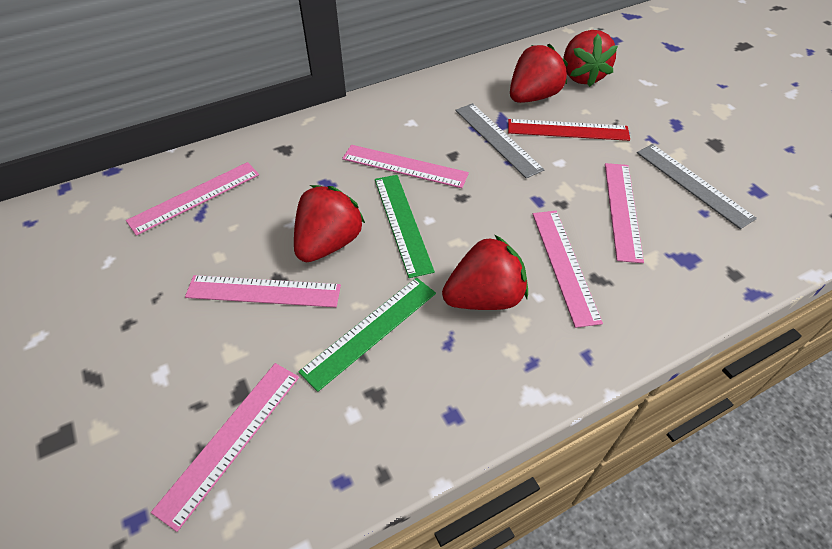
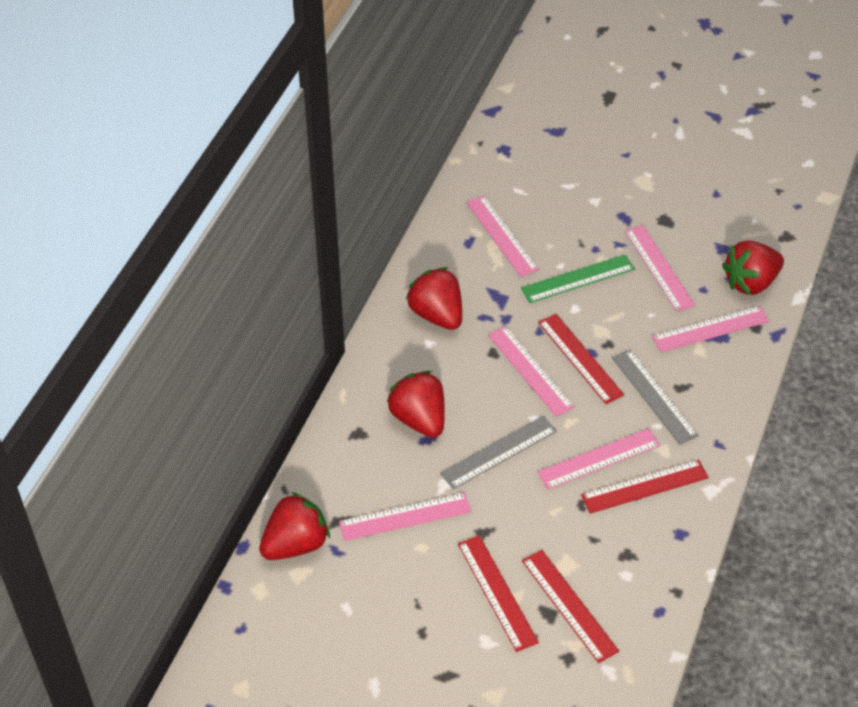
green ruler: [298,277,436,392] [375,175,435,278] = 2 -> [521,254,635,303] = 1
red ruler: [508,119,630,141] = 1 -> [458,535,539,652] [522,550,619,663] [538,314,624,404] [581,460,709,514] = 4

